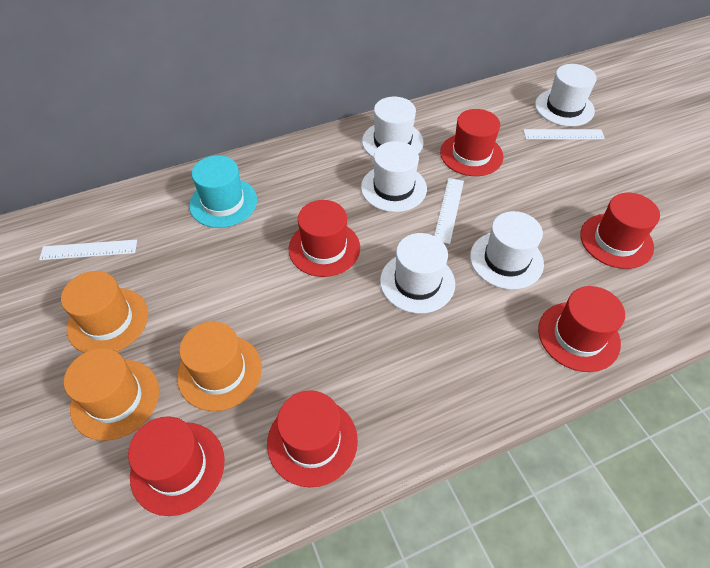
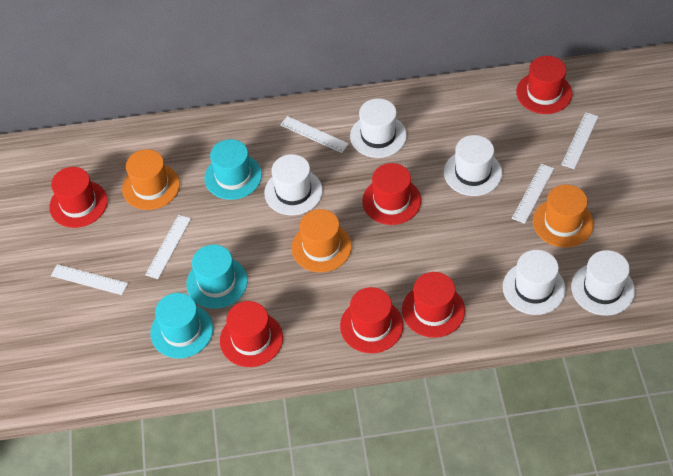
turquoise hat: [189,155,257,228] = 1 -> [150,293,213,358] [186,245,248,309] [204,139,262,200] = 3
white ruler: [39,240,137,260] [434,178,464,244] [523,129,605,140] = 3 -> [51,264,128,295] [145,215,191,279] [280,116,349,153] [512,164,554,224] [561,112,598,169] = 5

